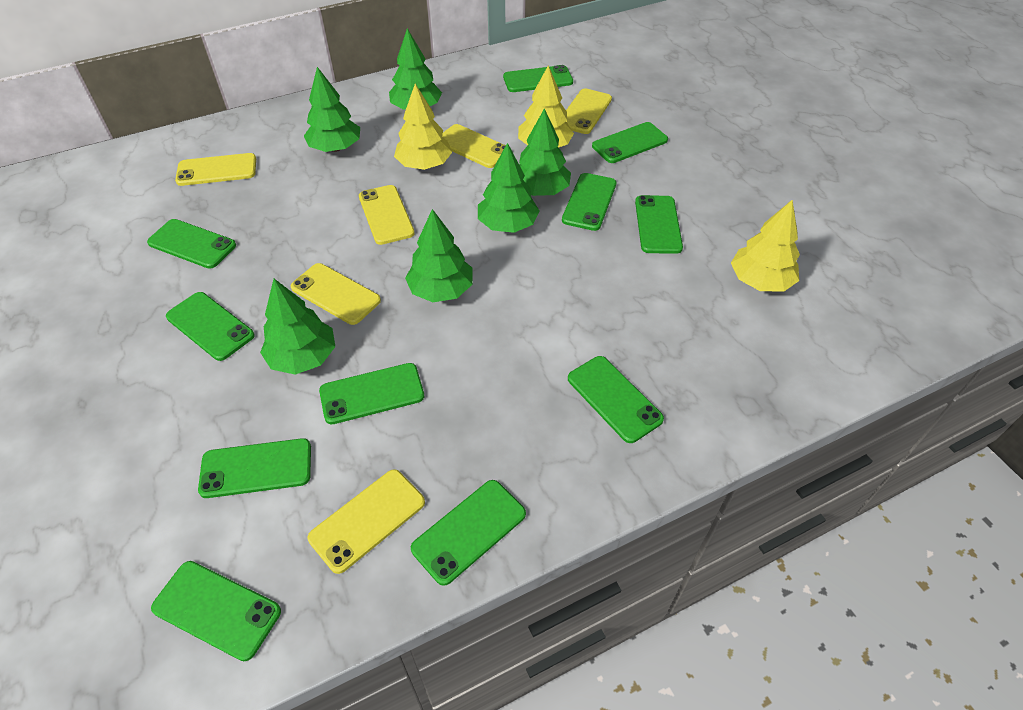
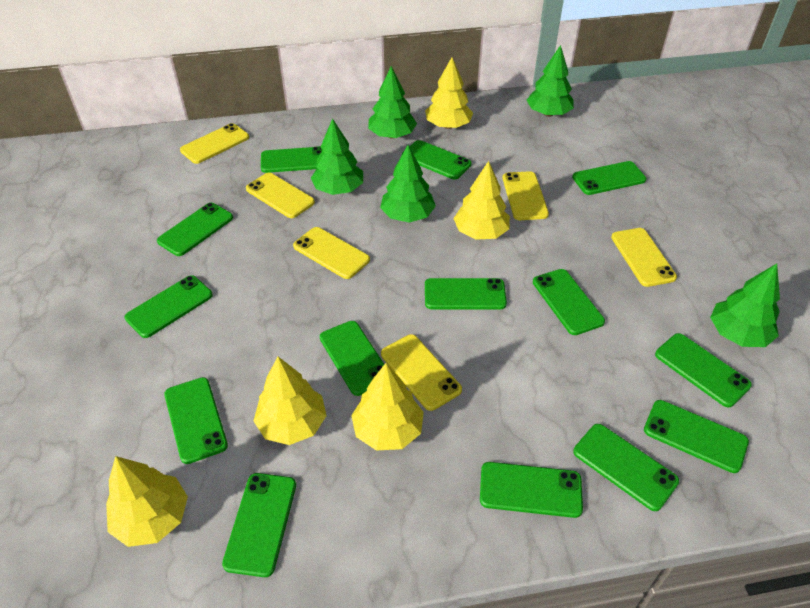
green phone: [147,219,236,269] [151,561,281,661] [166,292,255,361] [198,438,311,498] [319,363,424,424] [411,480,526,586] [503,65,573,92] [562,173,616,231] [568,356,664,443] [592,122,668,163] [635,195,683,254] = 11 -> [125,275,213,338] [157,203,233,256] [164,377,228,464] [222,473,296,577] [261,146,322,173] [320,321,384,396] [402,140,472,179] [425,278,507,309] [480,462,583,518] [533,269,605,335] [572,161,647,195] [573,424,679,511] [644,400,749,473] [655,333,752,407] = 14
green tree: [260,279,335,375] [304,67,360,152] [389,28,442,110] [405,209,473,302] [478,143,539,233] [519,108,571,196] = 6 -> [311,118,363,195] [368,66,417,138] [380,145,436,223] [527,45,574,117] [710,264,780,347] = 5
yellow tree: [394,84,452,170] [518,65,574,147] [731,200,800,292] = 3 -> [106,456,188,547] [254,357,327,445] [351,363,424,451] [425,57,473,129] [453,161,510,240] = 5

